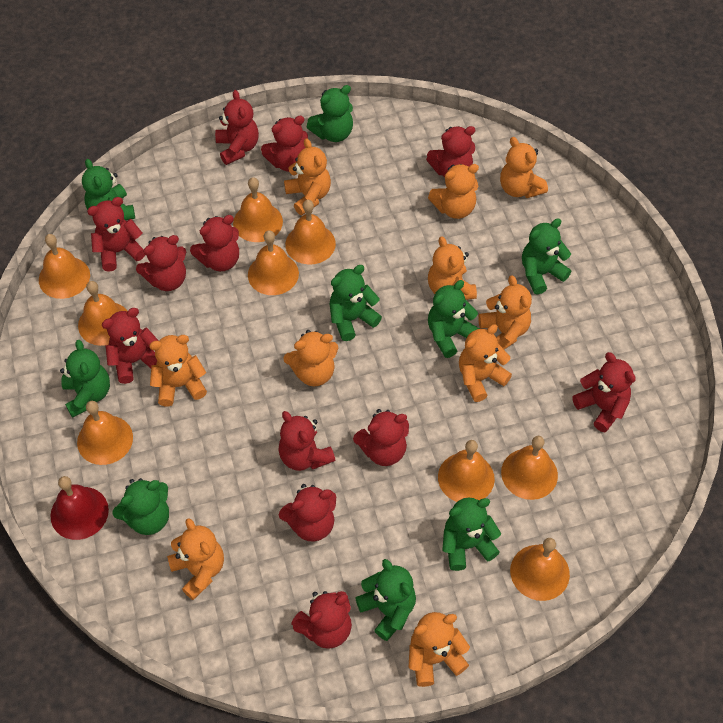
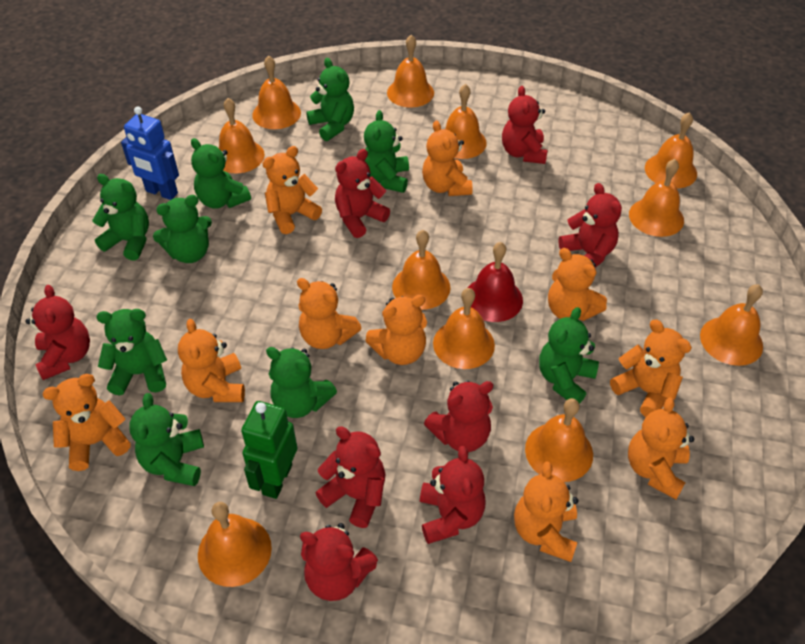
blue robot: none = 0 -> [121,106,179,200] = 1
green robot: none = 0 -> [241,401,297,499] = 1
orange bell: [39,234,90,299] [77,401,133,465] [78,281,128,346] [233,177,283,242] [248,230,299,295] [285,200,336,265] [438,440,495,502] [501,436,558,500] [510,538,570,601] = 9 -> [198,502,272,587] [219,98,265,173] [252,55,301,129] [387,35,434,107] [392,230,451,310] [433,288,495,369] [445,84,487,159] [525,398,593,482] [629,159,684,237] [645,112,697,188] [700,284,763,366] = 11
red teddy bear: [87,197,145,272] [102,308,159,384] [136,235,186,291] [190,215,239,271] [215,90,259,165] [261,116,308,172] [278,411,335,471] [279,484,336,541] [291,591,352,649] [353,409,409,466] [426,126,475,177] [572,352,636,432] = 12 -> [25,285,90,380] [300,523,378,601] [316,426,385,528] [335,149,390,238] [420,446,485,544] [424,380,493,452] [502,86,548,164] [558,183,622,267] = 8

